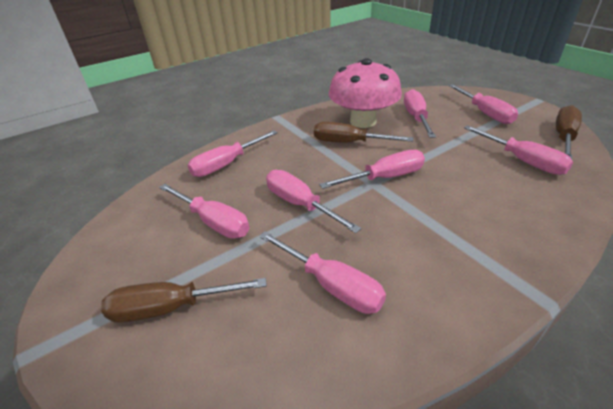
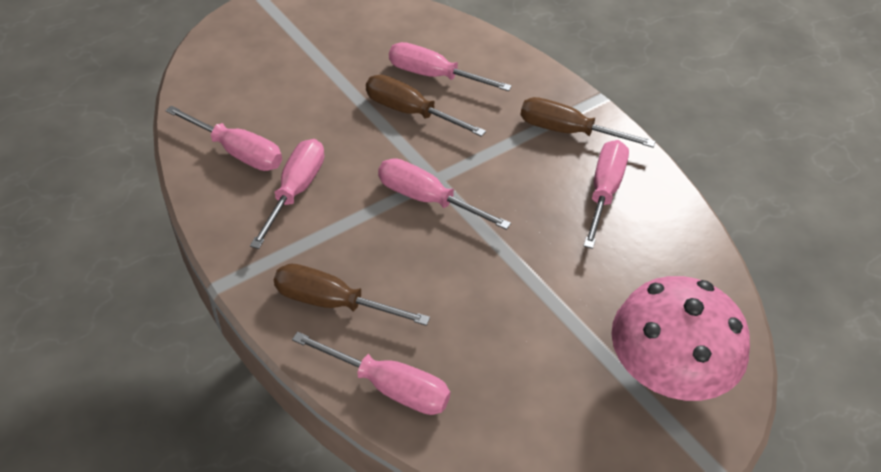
pink screwdriver: [159,184,249,239] [187,130,278,177] [259,231,386,314] [266,170,361,233] [319,150,425,189] [404,89,436,138] [448,84,518,124] [464,125,573,175] = 8 -> [165,106,282,171] [250,139,324,249] [292,332,450,415] [378,158,511,230] [389,42,512,91] [583,140,629,249] = 6

